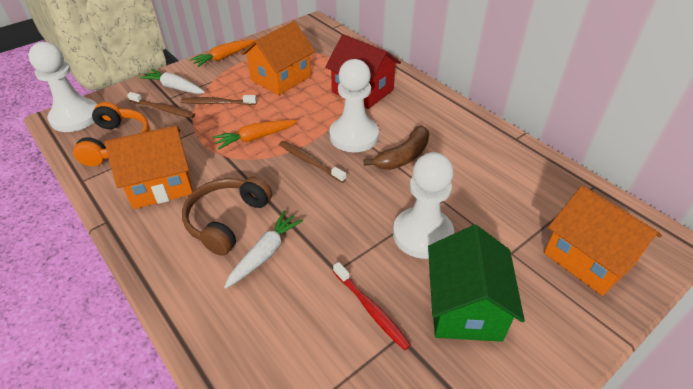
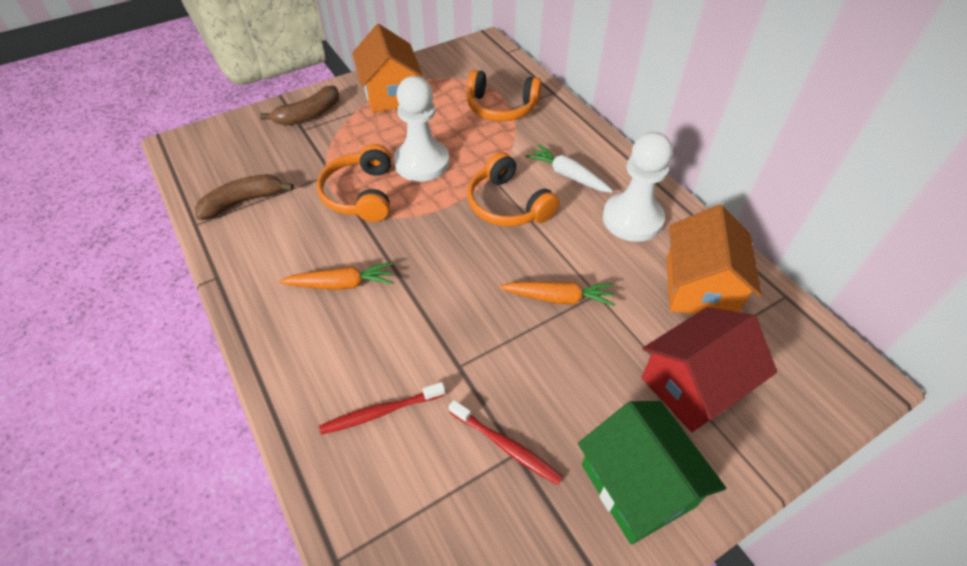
brown banana: [364,126,429,170] = 1 -> [195,174,294,220] [260,86,339,126] = 2
brown headphones: [182,177,272,256] = 1 -> none = 0
brown toothbrush: [127,92,195,118] [181,95,257,105] [279,141,346,183] = 3 -> none = 0
orange headphones: [73,102,150,166] = 1 -> [317,144,391,222] [467,70,542,121] [467,152,559,226] = 3
orange house: [104,125,193,209] [241,21,315,95] [544,185,662,296] = 3 -> [352,24,423,113] [666,204,762,314] = 2
red toothbrush: [333,262,411,350] = 1 -> [319,382,445,435] [449,400,563,485] = 2
white carrot: [140,69,205,94] [224,211,303,289] = 2 -> [526,144,613,193] = 1
white pawn: [28,42,97,132] [329,59,379,152] [393,152,454,259] = 3 -> [394,76,449,182] [603,132,673,242] = 2

